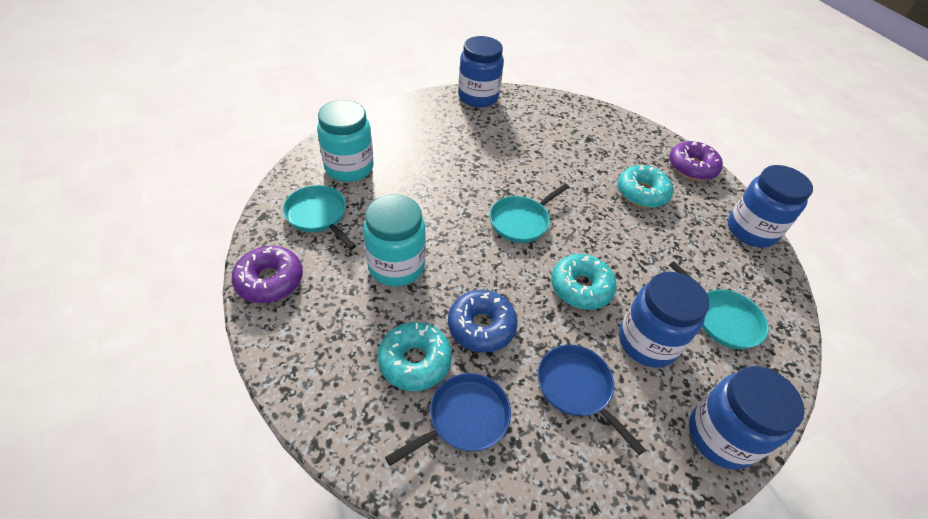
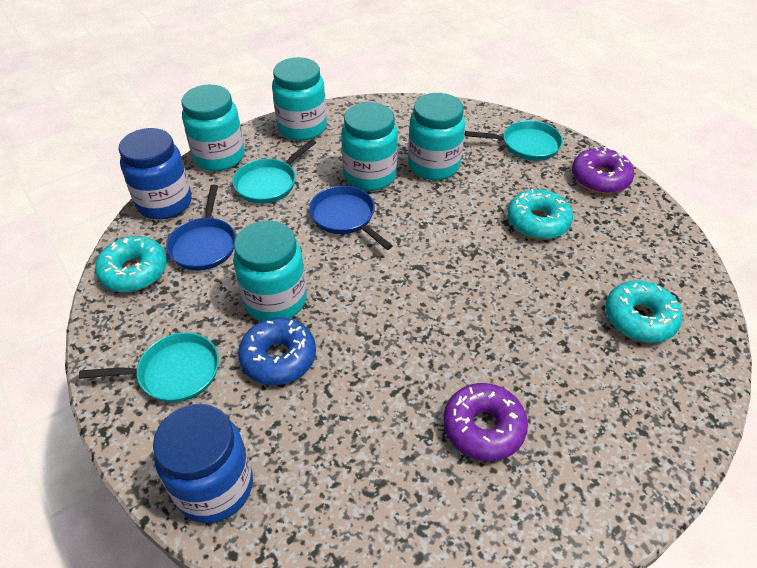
blue jar: [458,36,504,108] [619,272,709,367] [689,366,805,470] [728,165,813,248] = 4 -> [118,128,192,220] [153,404,253,523] = 2
turquoise jar: [317,100,374,182] [363,194,426,287] = 2 -> [182,85,245,171] [233,221,307,321] [272,57,327,141] [341,102,398,191] [408,93,465,180] = 5

